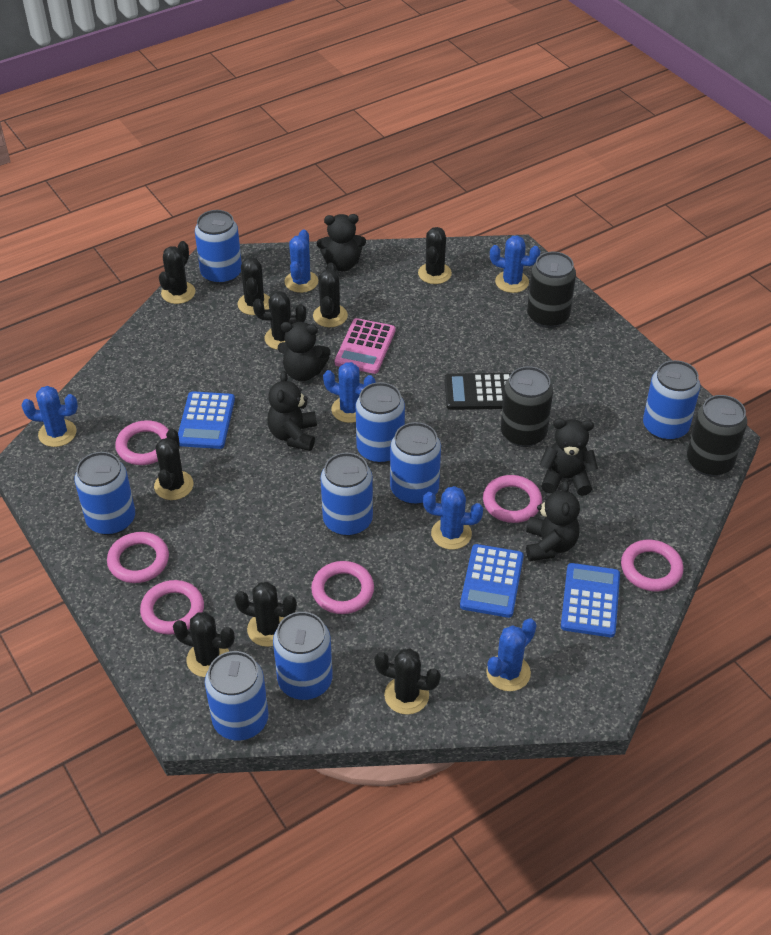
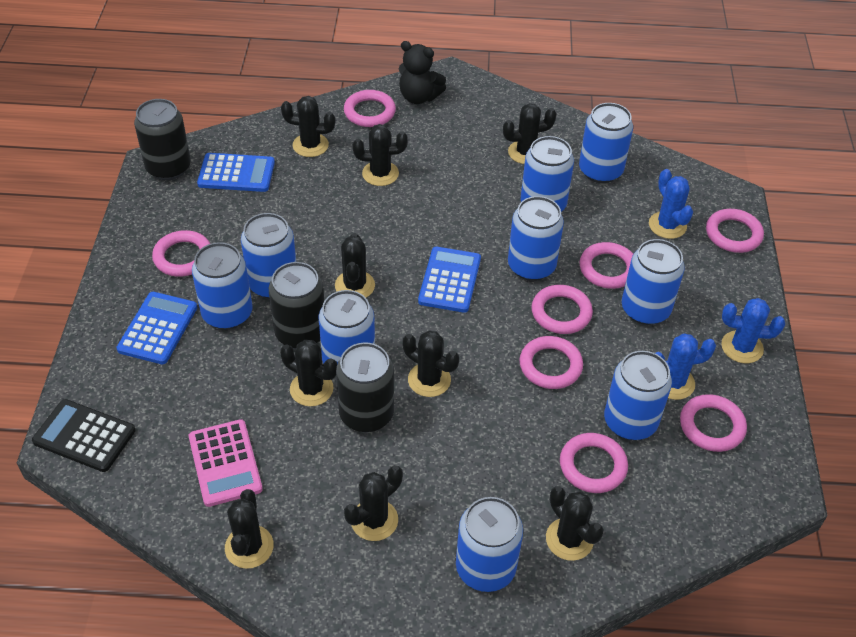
black teddy bear: [267,371,317,451] [278,322,331,381] [317,214,366,271] [526,480,580,561] [540,418,598,496] = 5 -> [399,41,446,104] = 1
blue cactus: [21,386,78,447] [284,229,318,293] [323,362,376,423] [423,486,483,550] [486,618,536,691] [490,236,540,293] = 6 -> [649,169,693,239] [655,333,716,400] [721,298,785,363] = 3
blue can: [74,452,135,535] [195,210,242,285] [205,651,268,740] [273,612,333,700] [321,453,373,536] [356,382,405,464] [390,422,441,505] [643,360,700,441] = 8 -> [192,242,253,329] [241,213,296,299] [318,290,375,364] [456,497,523,592] [508,196,564,281] [521,136,574,212] [579,103,633,183] [604,351,672,440] [622,239,685,325] = 9
pink ring: [107,532,169,583] [115,420,169,465] [140,580,204,635] [311,561,374,614] [483,475,542,523] [621,540,684,591] = 6 -> [152,230,210,277] [344,90,396,127] [520,336,583,389] [531,285,593,334] [560,433,628,493] [579,242,633,289] [680,394,747,452] [706,209,764,253] = 8

